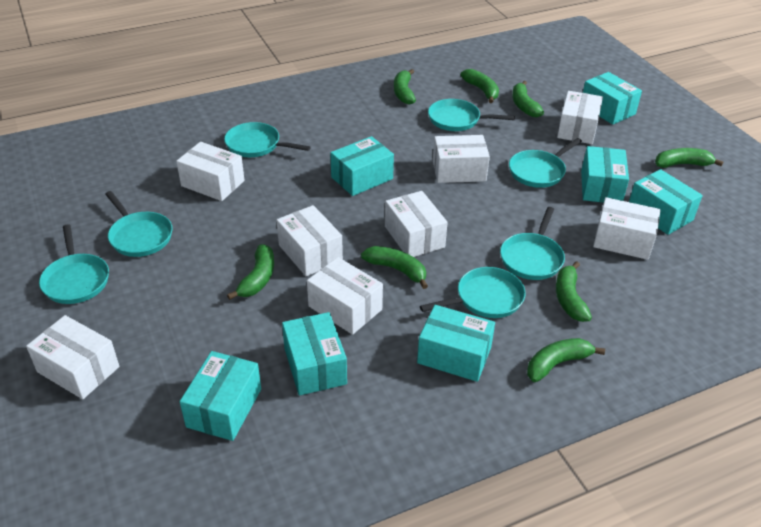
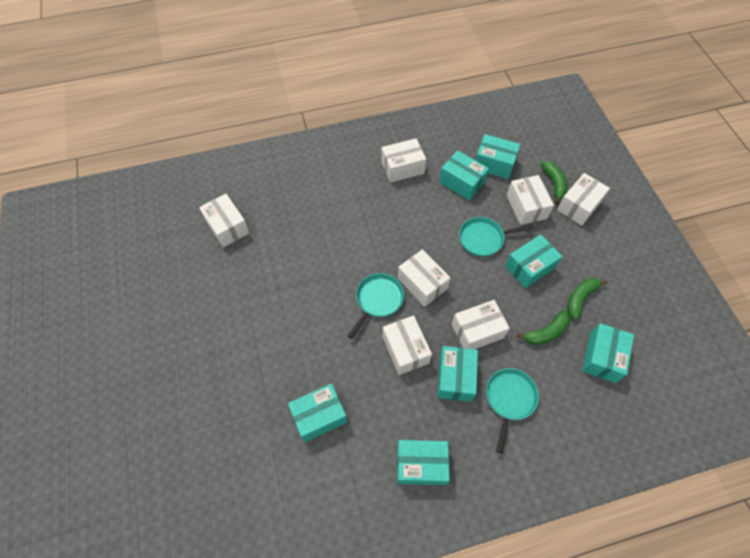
green banana: [227,244,274,300] [361,246,428,289] [394,69,416,105] [461,69,499,103] [512,81,544,117] [527,338,605,382] [556,261,592,322] [655,148,723,168] = 8 -> [517,310,570,345] [540,161,568,204] [567,278,608,320] = 3
turquoise pan: [39,224,109,304] [105,191,173,257] [224,122,311,157] [420,267,526,318] [428,99,515,131] [500,207,565,280] [509,138,582,188] = 7 -> [348,273,404,339] [459,217,534,257] [486,368,539,453] = 3
white box: [26,315,119,399] [176,142,245,201] [276,205,343,276] [307,257,383,335] [385,191,448,257] [433,135,490,183] [557,91,603,144] [593,197,661,260] = 8 -> [199,194,249,247] [381,138,426,183] [382,315,432,375] [398,249,451,307] [452,300,510,349] [506,175,554,225] [557,173,610,226] = 7

